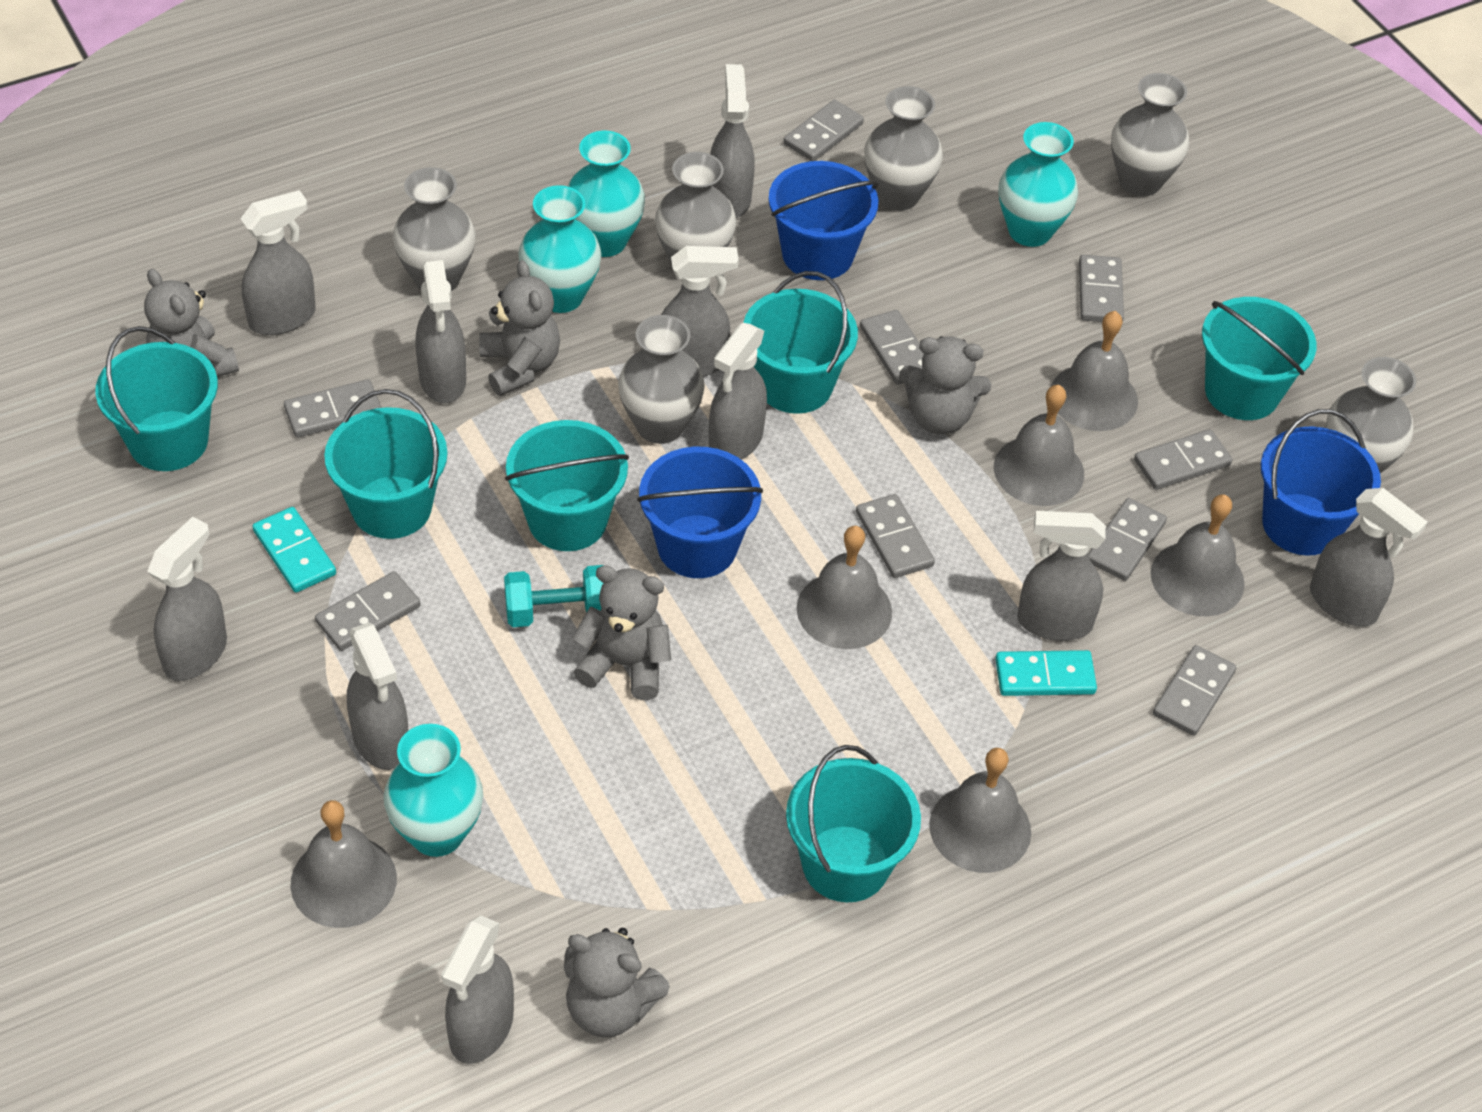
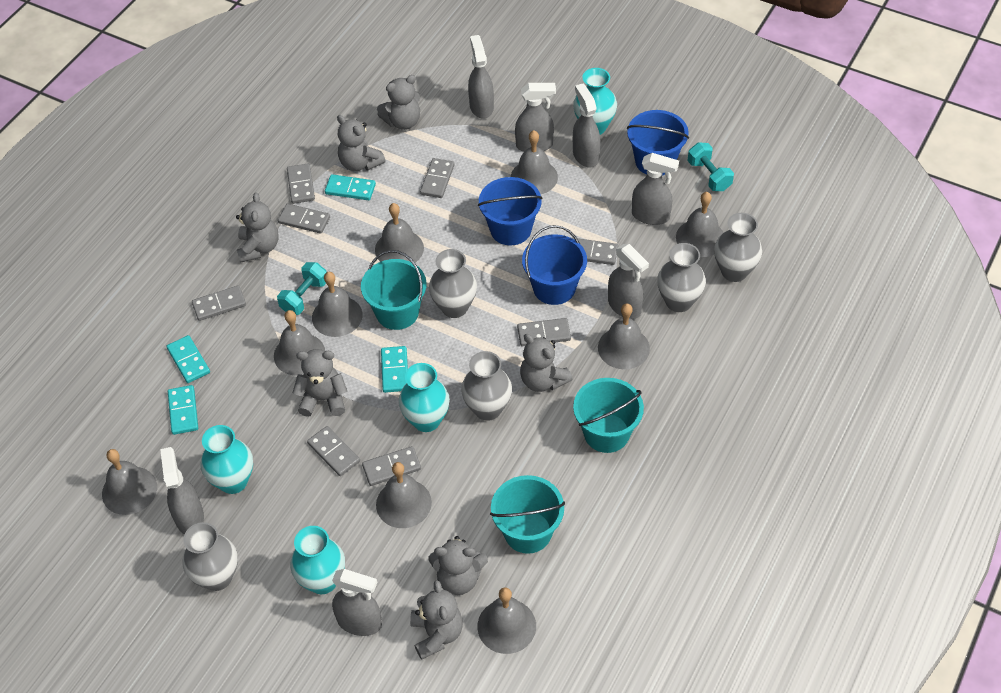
grey bell: [290,800,397,928] [797,526,892,649] [929,748,1031,873] [994,385,1084,506] [1051,311,1138,431] [1151,494,1245,617] = 6 -> [102,449,157,515] [274,310,325,376] [312,272,363,337] [375,203,424,263] [376,462,432,528] [477,587,536,654] [511,130,558,194] [598,303,650,369] [676,192,724,257] = 9
grey domino: [284,379,382,437] [315,571,421,651] [784,100,864,161] [856,494,935,578] [860,310,924,385] [1079,255,1124,322] [1088,498,1167,581] [1134,429,1232,490] [1153,645,1236,736] = 9 -> [192,285,246,321] [278,204,330,234] [287,164,315,204] [307,426,360,476] [362,446,421,486] [420,158,454,198] [517,318,571,347] [572,238,618,265] = 8
grey spray bottle: [147,517,227,681] [240,190,316,335] [347,622,408,770] [416,260,466,403] [441,916,514,1064] [661,246,739,377] [709,323,767,460] [710,64,755,218] [1017,511,1106,641] [1310,488,1427,627] = 10 -> [160,447,204,534] [332,569,382,636] [468,35,494,119] [515,83,556,152] [573,84,600,168] [608,244,649,319] [632,153,679,225] = 7
grey teddy bear: [144,269,239,377] [479,260,560,396] [564,928,670,1037] [572,565,671,700] [899,336,991,435] = 5 -> [236,193,279,263] [292,349,347,417] [337,115,386,171] [377,75,420,130] [410,580,463,660] [429,536,488,595] [520,334,572,392] = 7
grey vase: [393,167,476,291] [618,315,705,444] [655,152,736,264] [864,86,943,211] [1111,73,1189,196] [1326,357,1416,473] = 6 -> [183,522,238,591] [429,249,477,318] [461,351,512,421] [657,243,706,312] [714,213,762,282] = 5
turquoise bucket: [95,326,218,471] [324,389,448,539] [505,420,629,551] [743,271,858,414] [786,745,921,902] [1202,297,1316,420] = 6 -> [361,250,426,330] [490,475,565,554] [573,378,644,453] = 3
turquoise domino: [252,507,336,593] [995,650,1097,696] = 2 -> [166,335,210,383] [168,385,198,435] [325,174,376,200] [381,346,408,393] = 4
turquoise dumbbell: [504,565,604,627] = 1 -> [277,262,327,315] [687,142,734,191] = 2

